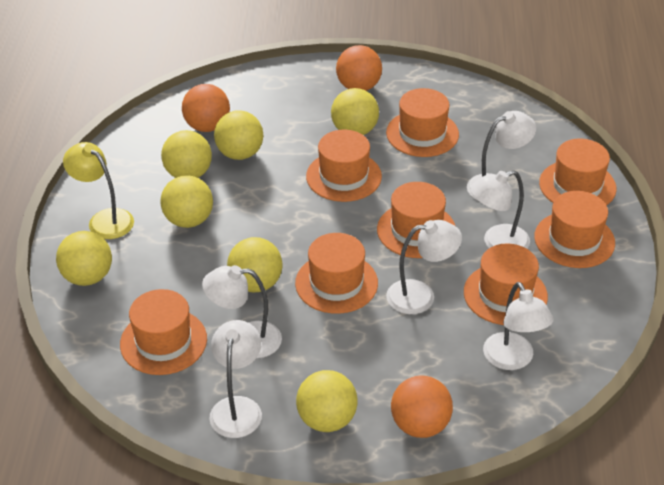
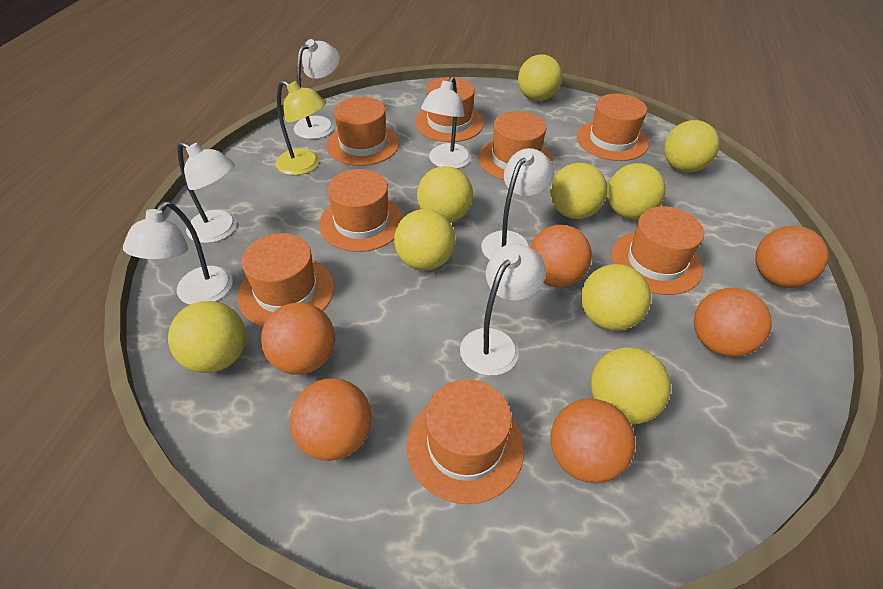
orange ball: [182,84,230,132] [336,45,382,91] [391,375,453,438] = 3 -> [261,302,335,375] [290,378,372,461] [530,225,592,287] [551,399,635,483] [694,288,772,357] [755,226,828,288] = 6
yellow ball: [56,231,112,286] [160,175,213,228] [161,130,212,178] [214,111,264,160] [227,237,282,292] [296,370,358,432] [331,88,379,135] = 7 -> [168,301,246,373] [394,209,455,271] [417,166,473,223] [518,54,562,101] [550,163,607,219] [581,264,651,331] [591,347,671,424] [607,163,666,220] [664,120,720,172] = 9

